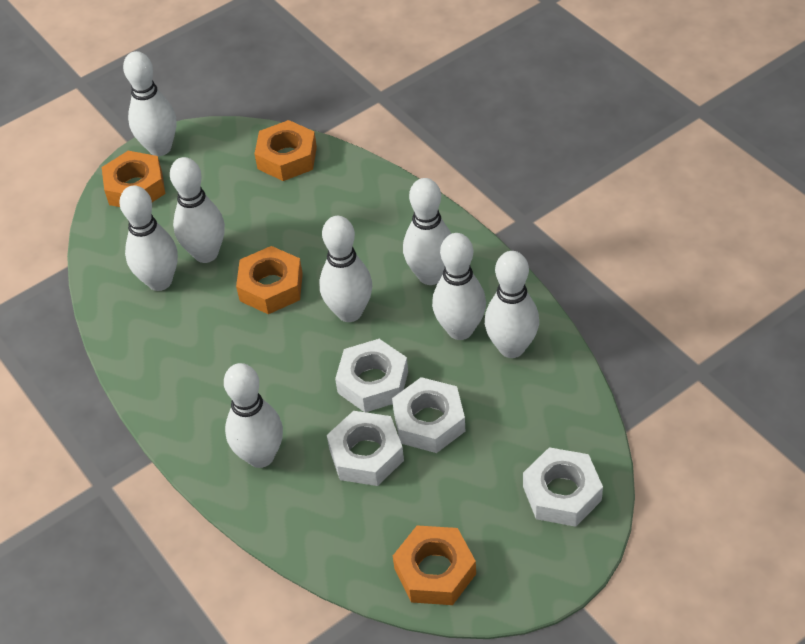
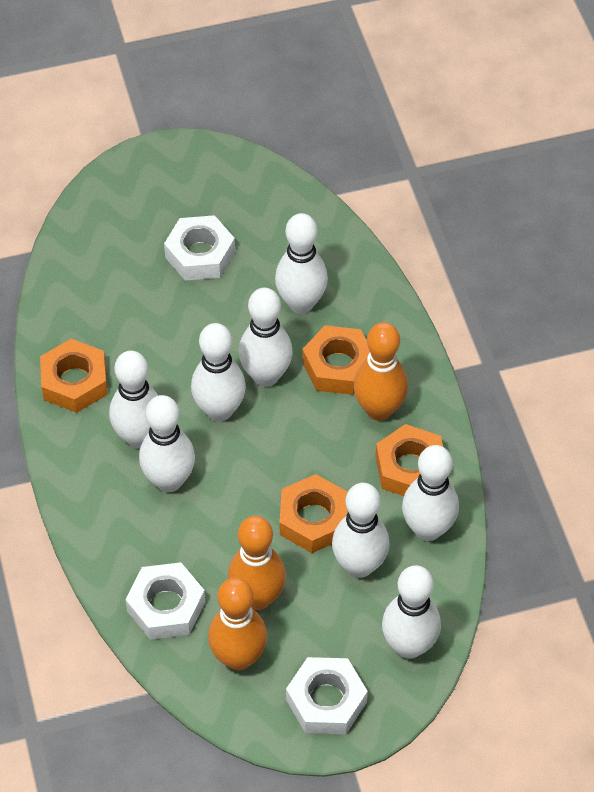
orange bowling pin: none = 0 -> [208,578,267,671] [228,516,286,610] [353,322,408,421] = 3
white nut: [327,411,404,486] [335,339,408,412] [392,377,465,453] [523,447,603,527] = 4 -> [125,562,205,640] [164,215,235,281] [286,657,368,734] = 3

